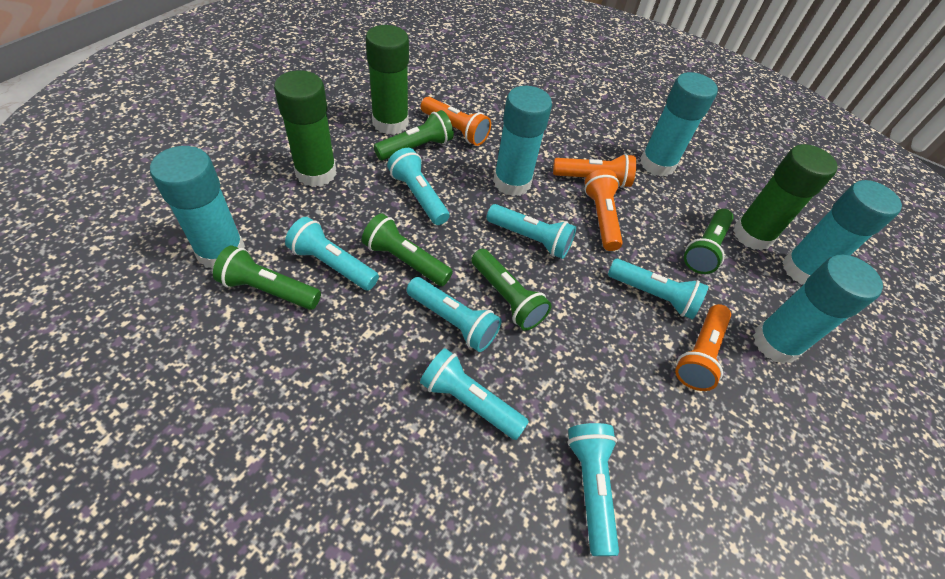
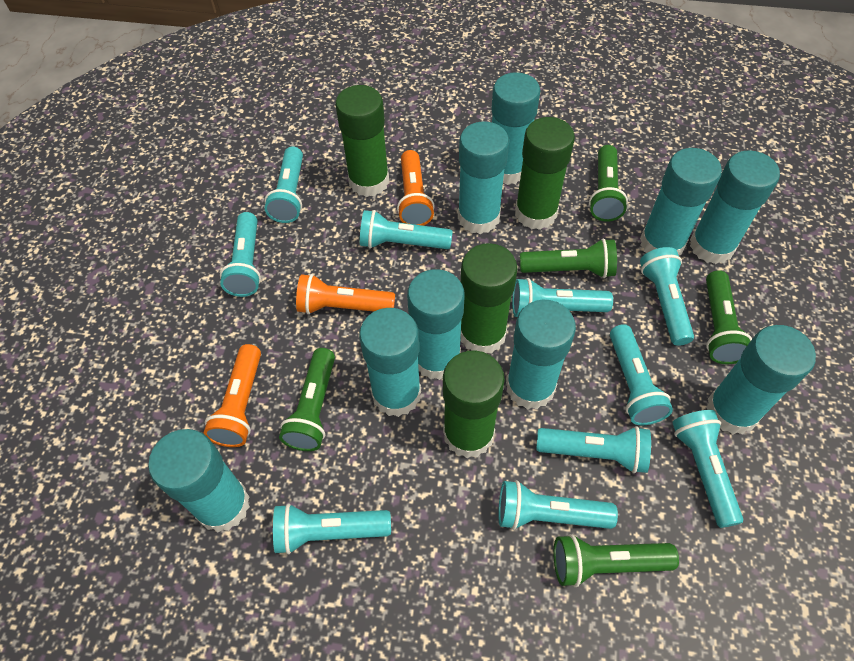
green glue stick: [274,70,337,187] [366,25,409,135] [733,144,838,251] = 3 -> [335,85,389,197] [443,350,505,458] [461,243,518,354] [515,117,575,230] = 4
orange flashlight: [421,97,491,146] [553,154,636,188] [584,169,623,251] [675,304,731,391] = 4 -> [203,344,261,447] [296,274,395,314] [397,150,435,226] = 3
turquoise flashlight: [285,217,379,290] [387,148,450,225] [407,277,502,352] [420,348,529,440] [487,204,576,259] [567,423,619,556] [608,259,709,320] = 7 -> [220,212,261,297] [264,146,303,223] [273,503,391,554] [360,210,453,249] [498,480,618,530] [512,278,613,317] [536,426,651,473] [610,324,673,425] [640,247,694,346] [672,410,743,528] = 10
turquoise glue stick: [150,146,245,269] [493,86,552,196] [640,72,718,177] [753,254,883,364] [782,180,902,285] = 5 -> [148,429,250,532] [359,308,421,417] [407,269,464,380] [458,121,509,234] [491,72,540,185] [506,300,576,409] [640,148,722,256] [690,150,780,264] [706,325,816,434] = 9

